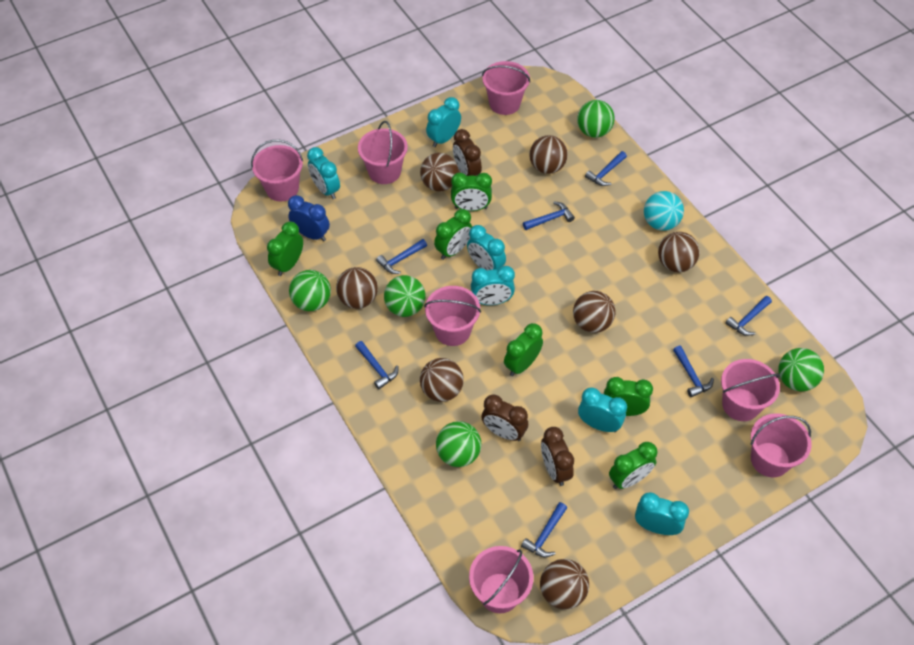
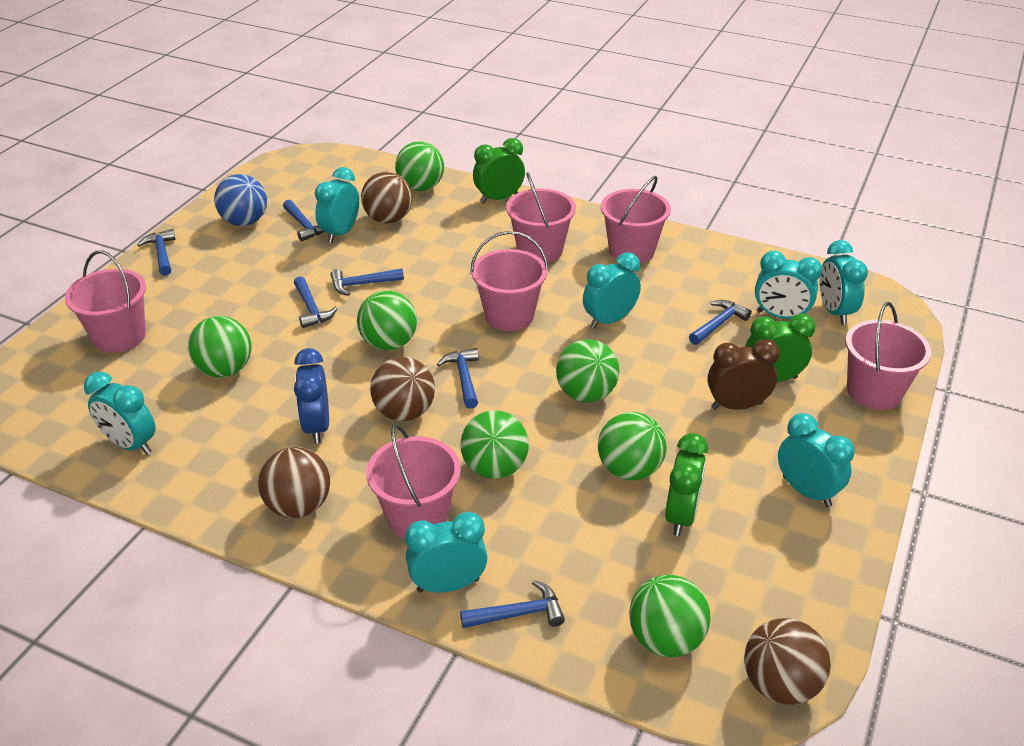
blue ball: none = 0 -> [214,174,267,226] = 1
brown ball: [336,267,378,309] [420,153,459,191] [420,358,464,402] [529,135,568,174] [540,559,589,609] [573,291,616,333] [658,232,700,272] = 7 -> [258,446,330,518] [361,172,413,223] [370,357,435,421] [744,618,831,705] = 4
brown clock: [453,129,482,176] [481,395,528,441] [541,427,574,486] = 3 -> [707,339,780,410] = 1
green ball: [289,270,331,311] [384,275,426,317] [436,421,481,467] [577,100,615,138] [779,348,824,391] = 5 -> [188,316,251,377] [357,291,417,350] [395,141,444,191] [460,410,529,479] [556,339,619,402] [598,412,667,480] [629,575,711,657] = 7
green clock: [267,221,303,276] [434,209,472,260] [451,173,492,211] [504,323,543,376] [604,377,653,416] [609,442,657,489] = 6 -> [473,138,525,203] [665,433,708,536] [745,314,816,382] = 3
pink bucket: [251,140,303,201] [358,121,408,184] [424,286,481,346] [469,546,534,613] [482,61,531,115] [721,359,780,421] [751,413,812,477] = 7 -> [65,250,146,353] [366,424,461,539] [470,231,548,331] [506,172,576,263] [601,176,671,263] [845,302,932,410] = 6
turquoise ball: [644,191,684,231] = 1 -> none = 0
turquoise clock: [307,147,340,199] [426,97,461,147] [467,225,506,270] [471,266,515,305] [578,388,627,432] [635,492,689,535] = 6 -> [84,372,155,455] [315,167,359,243] [405,512,488,593] [583,252,641,329] [755,251,822,319] [778,413,855,507] [819,240,868,325] = 7

